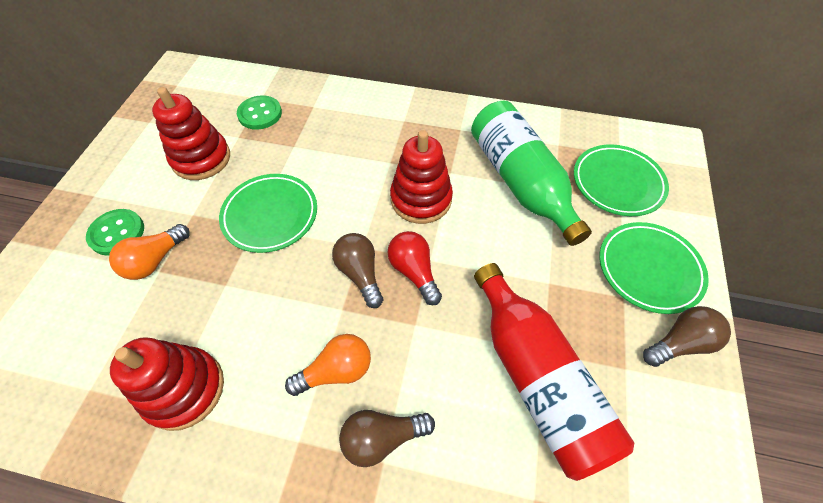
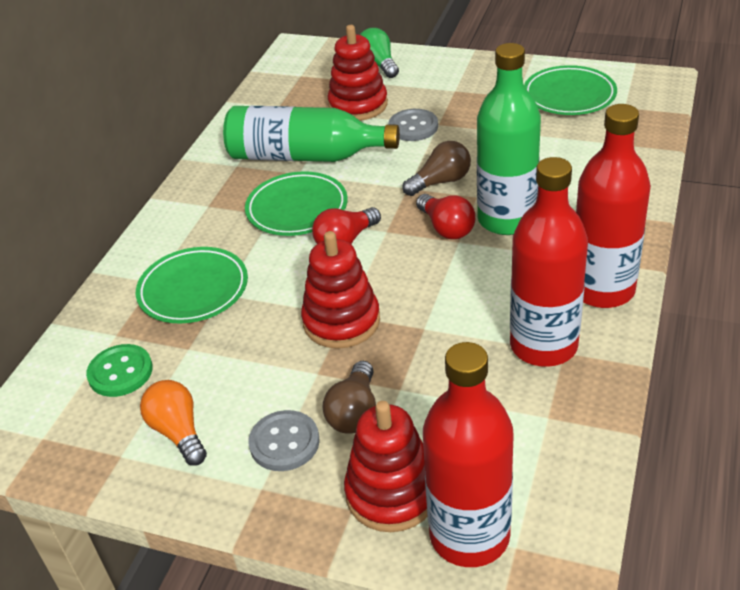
brown light bulb: [332,233,383,308] [339,410,435,467] [643,306,731,367] = 3 -> [323,361,376,434] [402,141,471,196] = 2
green bottle: [471,101,592,246] = 1 -> [223,106,400,162] [477,43,541,235] = 2
green button: [86,209,144,256] [237,95,282,130] = 2 -> [86,344,153,397] = 1
green light bulb: none = 0 -> [360,28,399,78] = 1
grey button: none = 0 -> [248,410,320,471] [388,109,438,141] = 2
orange light bulb: [109,224,190,280] [285,334,371,396] = 2 -> [140,380,207,466] = 1
red bottle: [474,263,634,481] = 1 -> [423,342,514,567] [510,157,588,367] [576,104,651,308] = 3
red light bulb: [387,231,442,305] = 1 -> [312,207,381,244] [416,194,475,239] = 2

